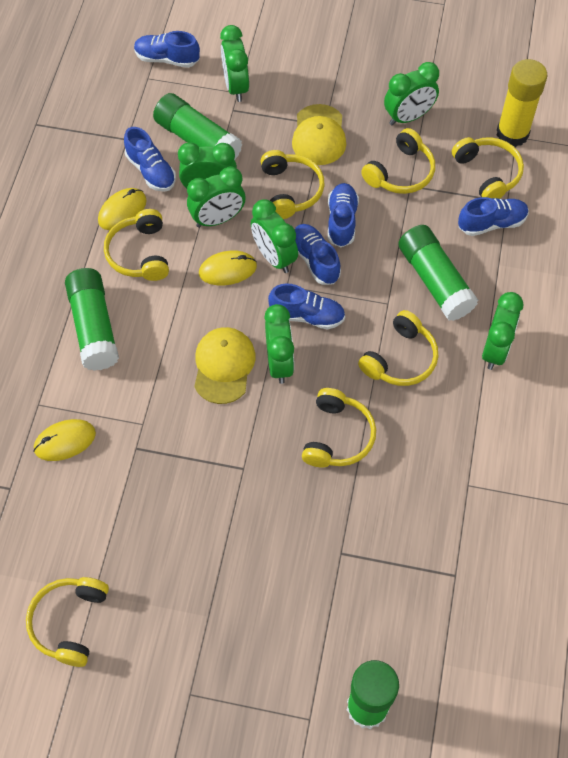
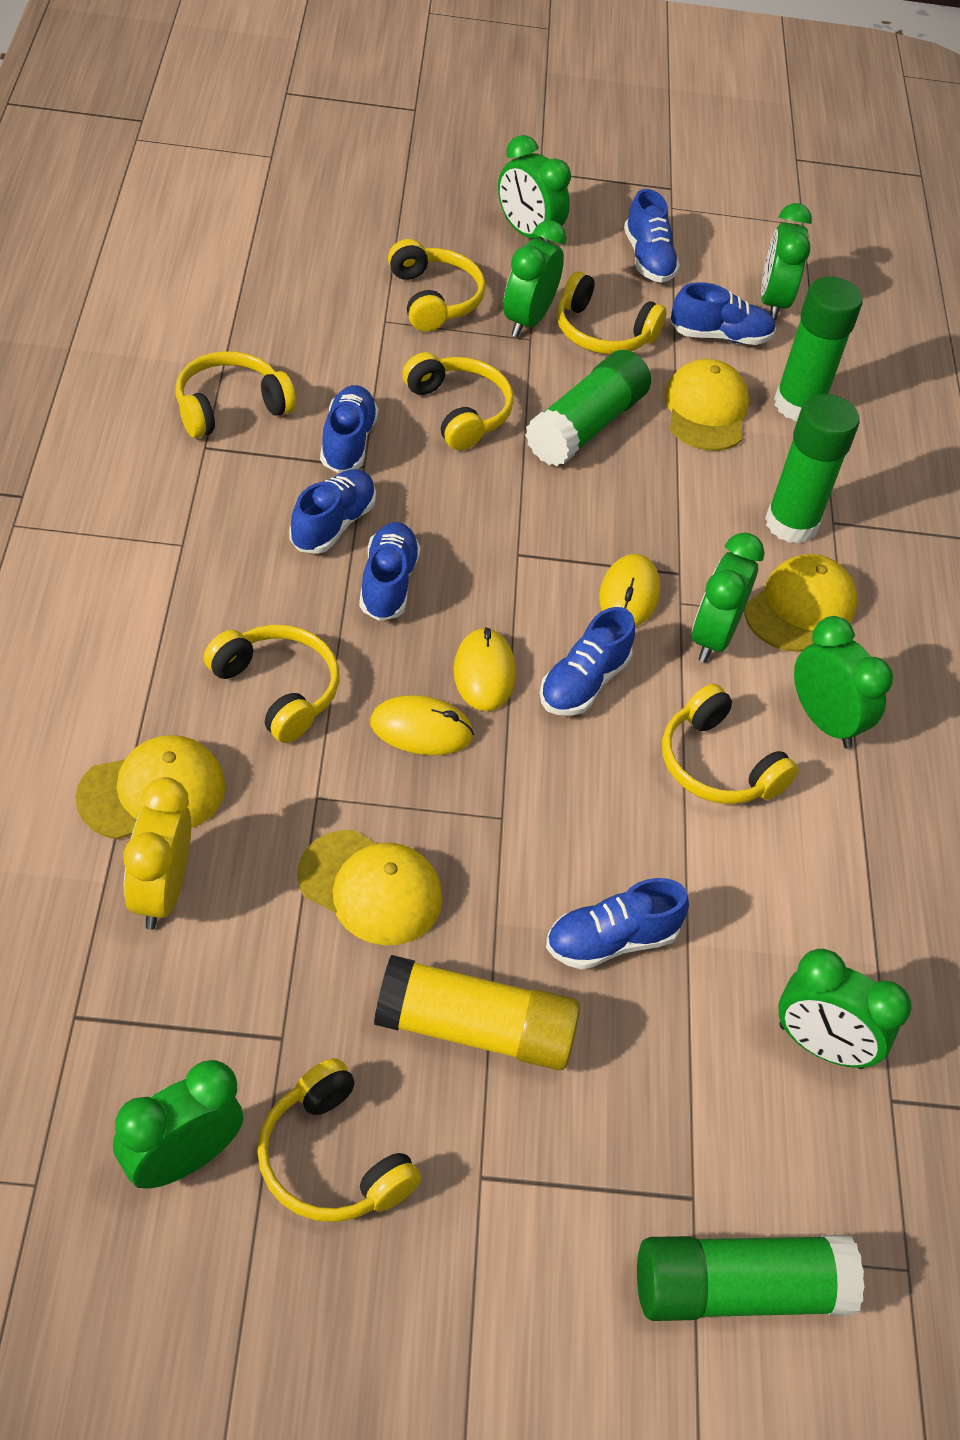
blue shoe: [124,127,176,192] [134,31,200,68] [268,284,345,329] [295,224,341,285] [328,183,359,247] [458,197,529,236] = 6 -> [289,469,376,554] [320,385,378,473] [359,522,421,621] [540,607,635,716] [546,878,689,970] [624,189,680,283] [671,282,776,345] = 7
yellow cap: [194,327,255,404] [292,104,346,165] = 2 -> [76,735,225,840] [297,830,442,945] [664,359,749,451] [744,554,857,652] = 4
yellow clock: none = 0 -> [123,777,191,930] = 1

